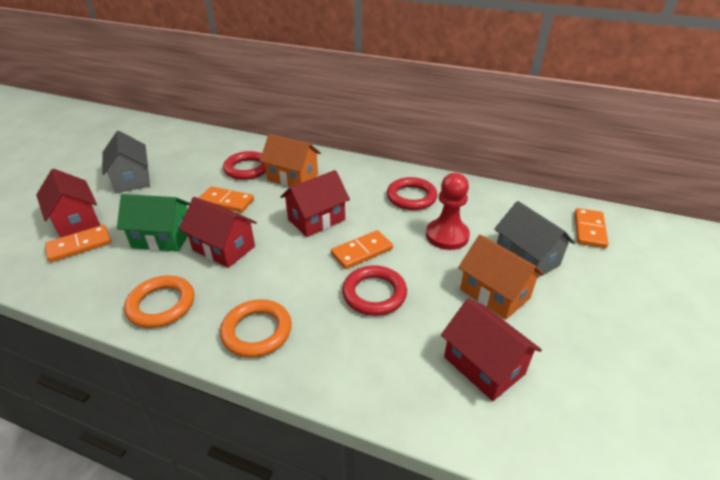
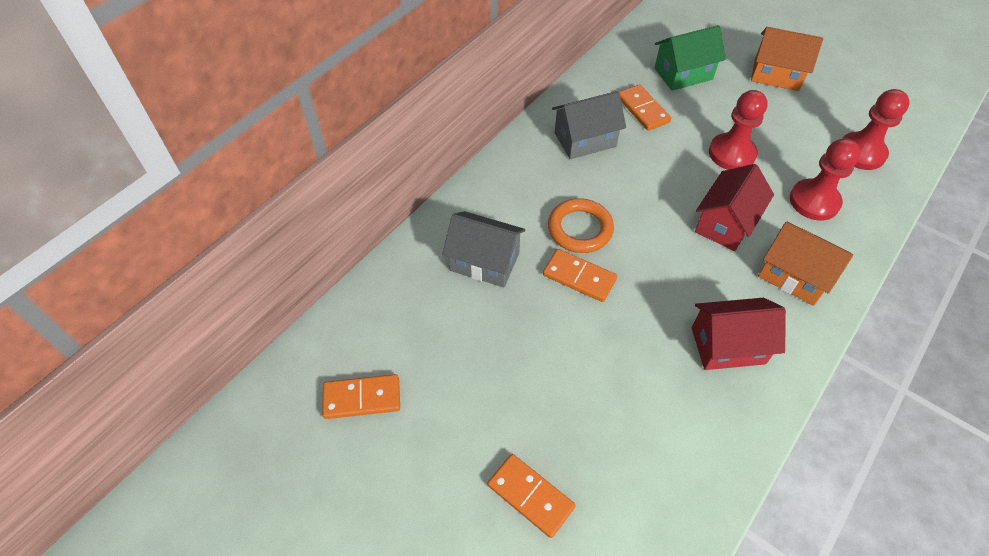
orange ring: [124,276,194,328] [220,299,292,358] = 2 -> [548,198,614,253] = 1
red house: [36,169,101,238] [179,197,257,268] [281,170,350,237] [441,298,542,401] = 4 -> [692,298,786,370] [695,164,774,251] = 2
red pawn: [426,173,470,250] = 1 -> [709,90,768,170] [790,138,861,221] [842,89,910,170] = 3
red ring: [223,151,266,180] [342,265,407,316] [387,177,438,210] = 3 -> none = 0

